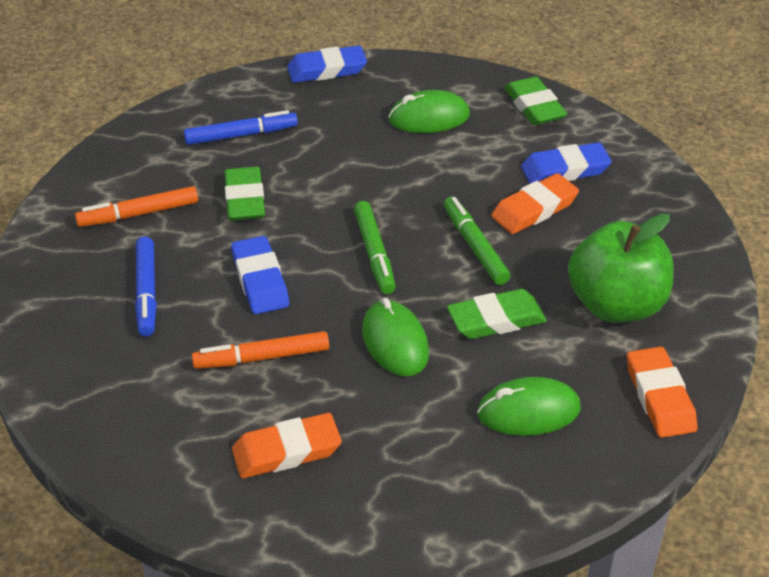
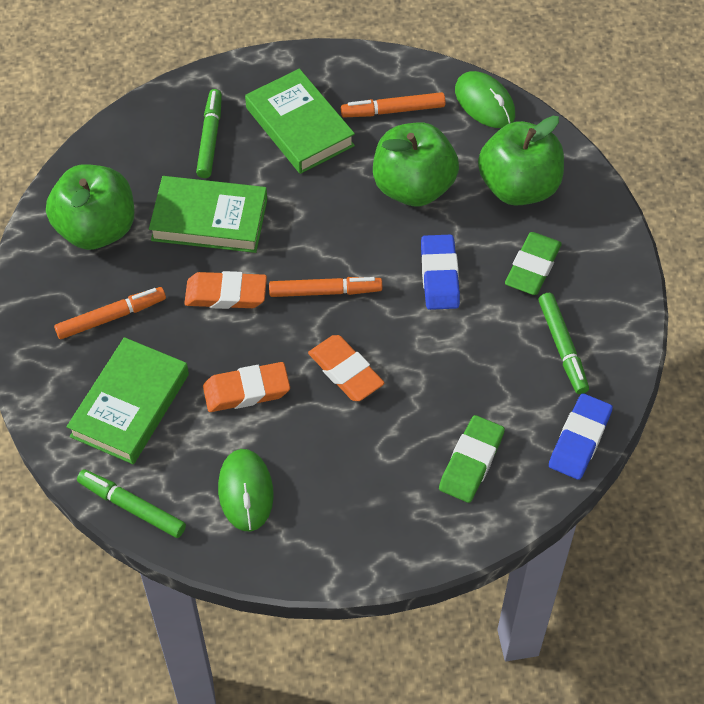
blue eraser: [231,236,289,314] [287,46,367,83] [521,142,612,184] = 3 -> [421,235,460,310] [549,393,613,480] = 2
blue marker: [135,237,157,336] [184,110,298,145] = 2 -> none = 0
green apple: [568,213,674,323] = 1 -> [46,164,134,250] [373,122,459,207] [478,116,564,206] = 3
green book: none = 0 -> [67,337,189,464] [149,176,267,253] [245,69,355,174] = 3
green eraser: [225,167,265,221] [447,289,547,339] [504,77,567,125] = 3 -> [439,415,505,503] [505,232,562,295] = 2
green marker: [354,201,396,294] [444,197,510,285] = 2 -> [77,469,186,538] [196,89,222,178] [539,293,589,394] = 3
green mouse: [362,298,429,377] [388,90,470,133] [477,377,581,436] = 3 -> [218,449,274,532] [455,71,515,128] = 2
orange marker: [75,186,198,227] [192,331,329,369] = 2 -> [54,287,166,339] [269,277,382,297] [341,92,446,117] = 3

